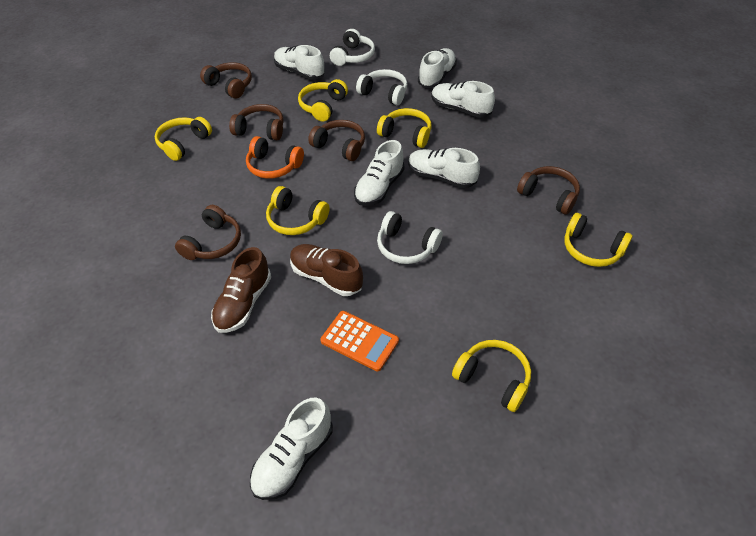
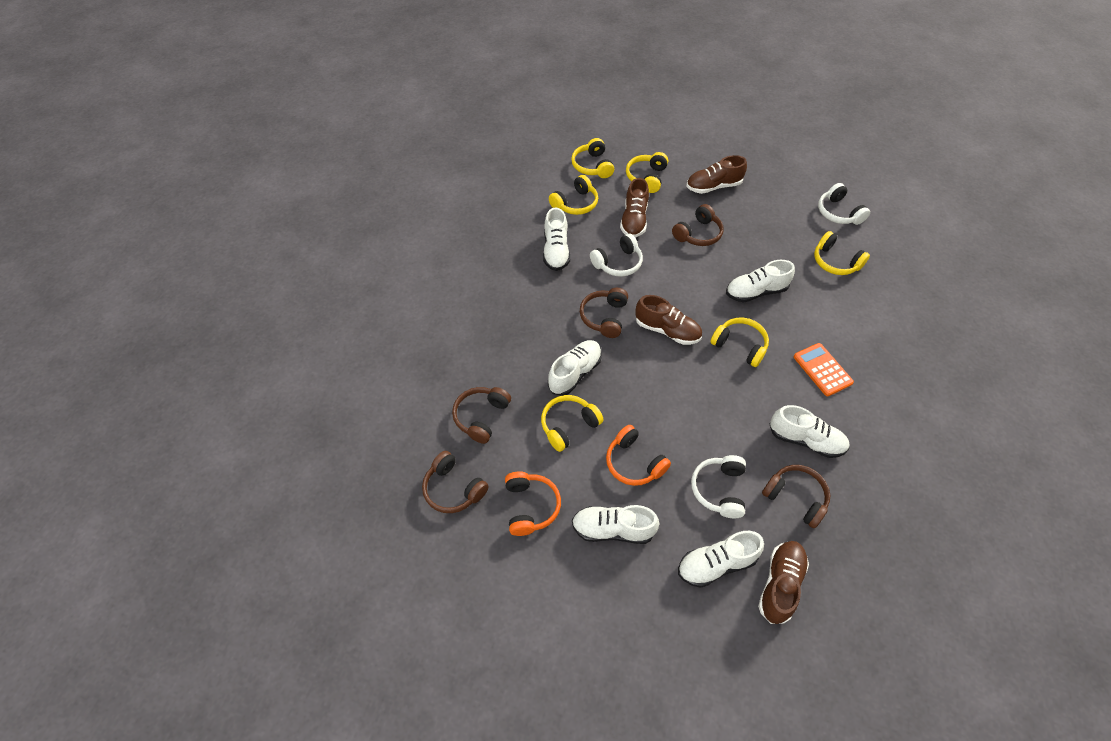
brown shoe: [211,247,271,333] [290,244,363,296] = 2 -> [620,178,649,237] [635,295,702,345] [686,155,747,194] [758,541,809,624] = 4
orange headphones: [246,136,304,179] = 1 -> [505,471,561,536] [606,425,671,486] = 2

